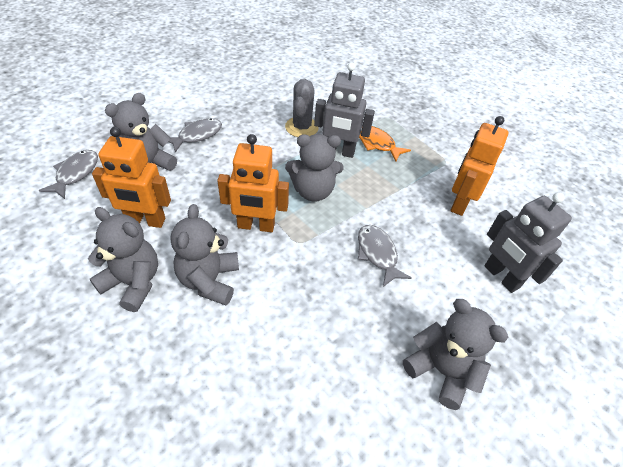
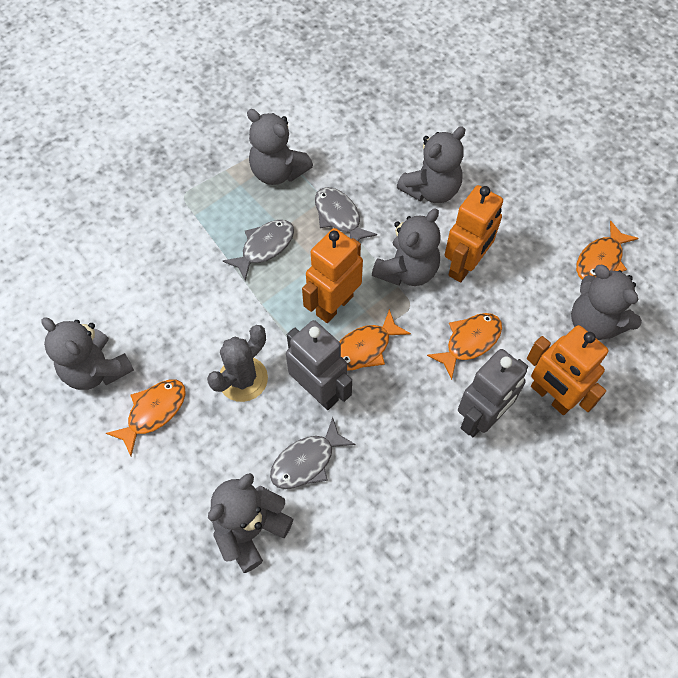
grey teddy bear: [88,207,158,312] [105,93,177,171] [171,204,239,305] [285,134,343,202] [403,299,508,410] = 5 -> [41,318,134,390] [208,473,293,573] [247,109,313,185] [372,208,441,286] [397,126,466,203] [571,265,642,340] = 6
orange fish: [359,125,411,162] = 1 -> [106,380,186,456] [339,309,411,371] [427,313,502,380] [576,221,639,279] = 4

